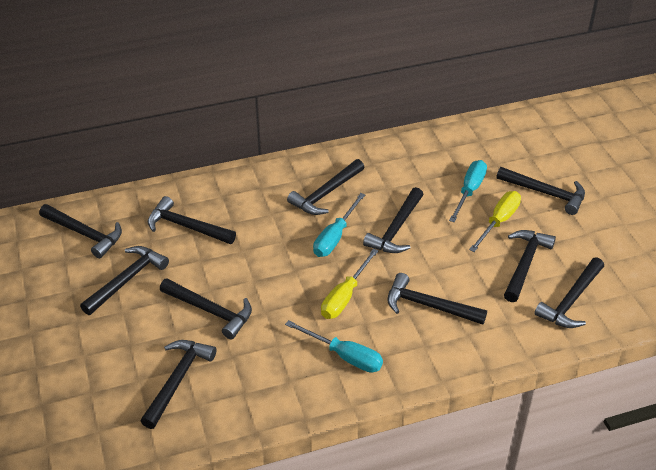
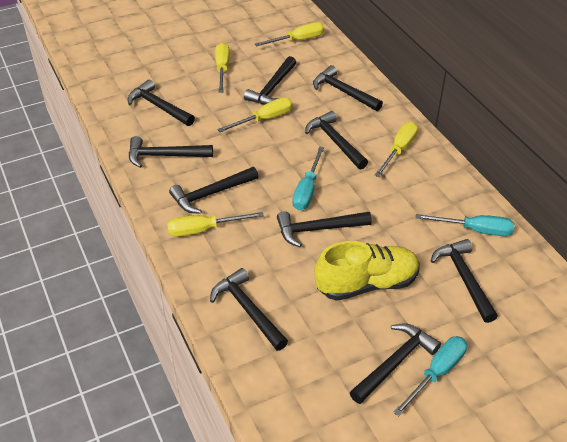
black hammer: [39,204,122,258] [80,246,169,315] [141,340,217,429] [148,196,236,244] [160,278,252,339] [287,159,365,215] [363,187,424,253] [387,273,487,325] [496,167,585,215] [504,230,556,302] [534,257,604,328] = 11 -> [128,80,195,126] [129,136,213,168] [169,167,258,214] [210,268,288,351] [244,56,296,105] [277,211,372,247] [305,111,368,169] [313,65,383,111] [350,323,441,404] [431,239,498,323] = 10
yellow screwdriver: [321,248,379,319] [469,191,521,252] = 2 -> [167,212,264,237] [215,43,230,93] [217,97,293,132] [255,22,324,47] [375,122,418,177] = 5
yellow shoe: none = 0 -> [314,241,419,301] = 1

